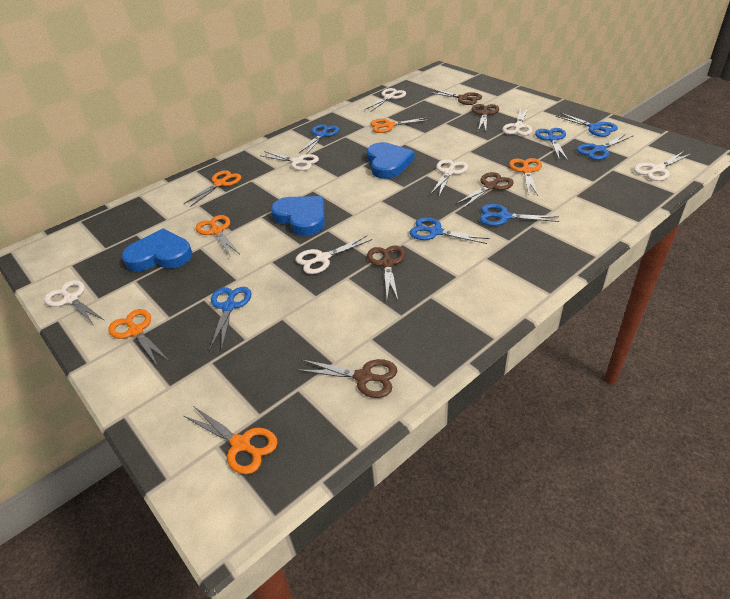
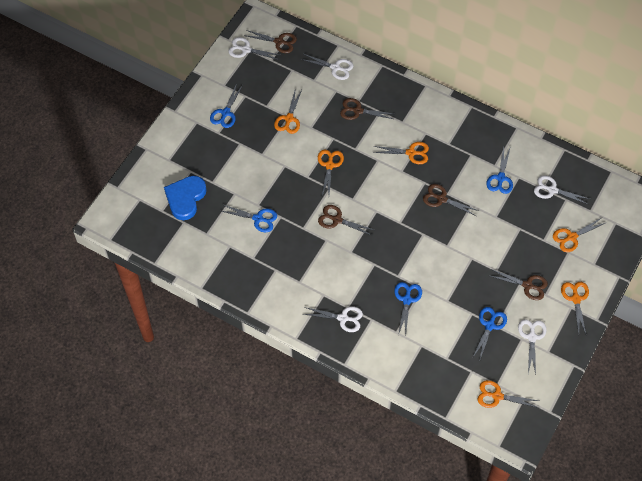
blue heart: [122,228,192,271] [271,196,325,236] [367,142,414,179] = 3 -> [164,176,207,220] = 1
blue scissors: [209,287,252,351] [299,124,339,154] [410,217,490,244] [480,204,559,226] [535,128,568,160] [556,113,618,137] [577,133,634,160] = 7 -> [210,84,243,128] [221,205,277,232] [394,282,422,335] [473,307,507,362] [486,146,513,194] = 5
white scissors: [44,280,104,324] [260,151,319,171] [295,236,372,274] [364,88,406,112] [430,159,468,196] [502,108,532,136] [634,151,691,181] = 7 -> [228,37,280,60] [300,54,354,80] [303,306,363,332] [518,319,547,375] [534,175,590,205] = 5

